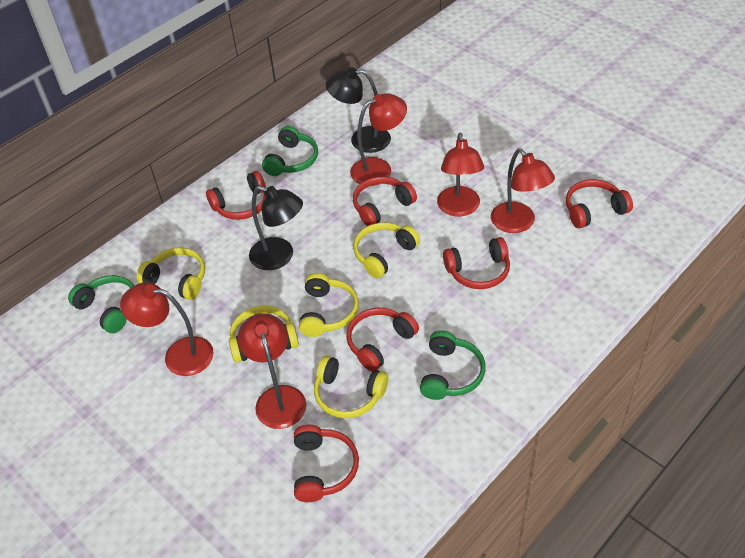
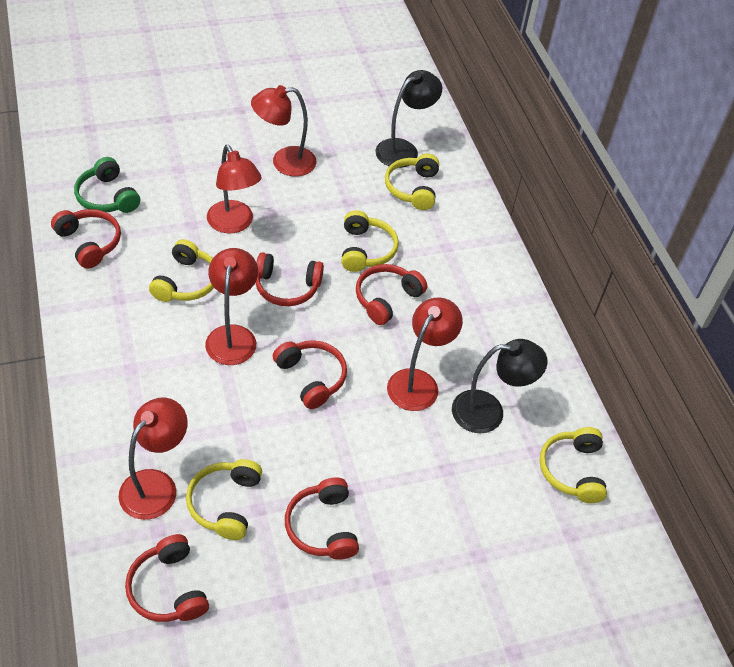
green headphones: [68,275,134,333] [262,126,318,176] [420,330,486,400] = 3 -> [74,157,140,213] = 1

